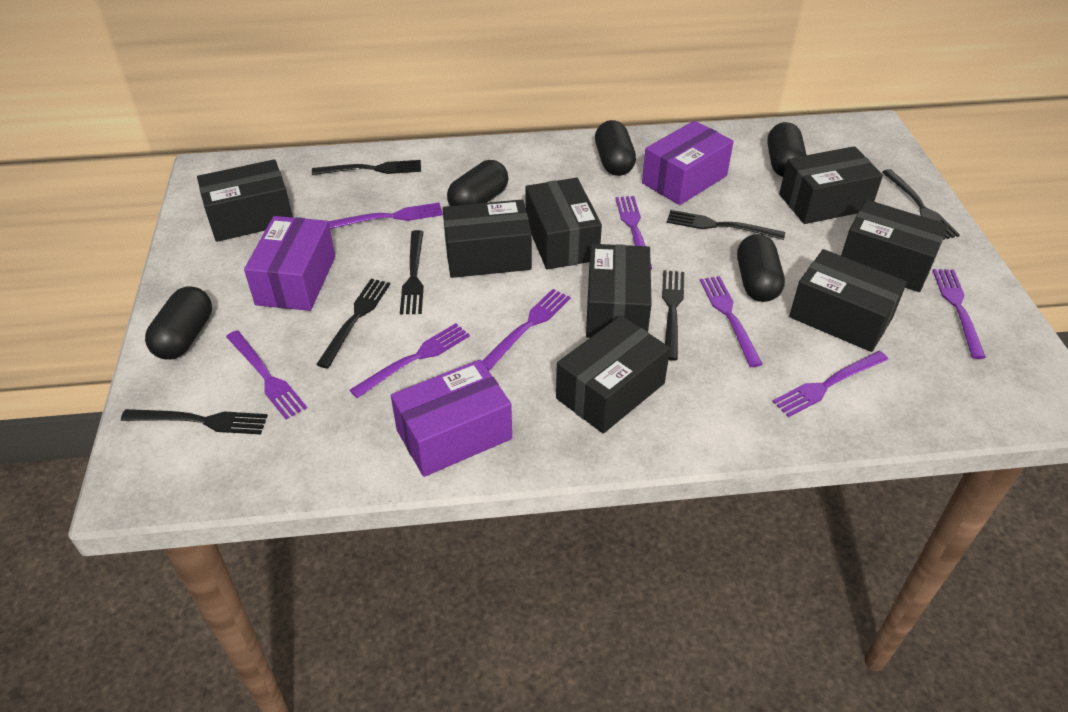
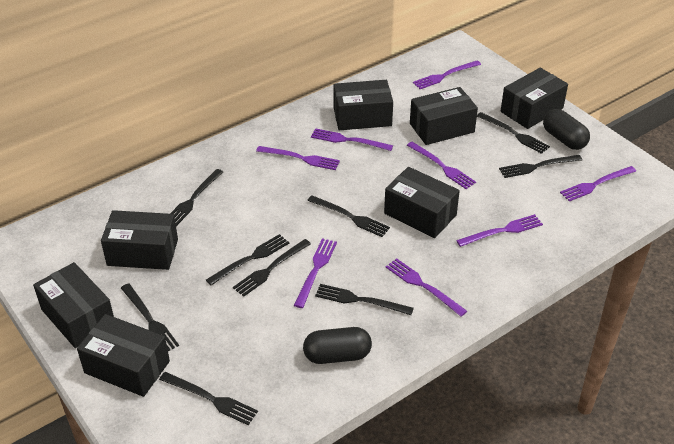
black box: [197,159,293,242] [443,200,532,278] [525,178,602,270] [556,316,670,433] [586,244,652,338] [779,146,883,224] [789,249,907,352] [841,200,948,292] = 8 -> [33,262,114,348] [77,314,170,397] [101,210,178,270] [334,80,393,130] [384,167,460,238] [410,87,478,145] [500,68,568,129] = 7
black capsule: [145,286,212,360] [447,160,508,206] [595,120,636,176] [737,234,785,302] [767,122,807,177] = 5 -> [303,327,372,364] [543,109,590,150] = 2
black fork: [121,409,268,434] [312,160,421,175] [316,279,390,368] [400,230,424,315] [662,270,684,361] [667,210,785,240] [882,169,960,240] = 7 -> [121,283,179,351] [159,372,258,425] [170,169,223,226] [206,234,289,285] [233,239,311,297] [307,195,390,237] [315,284,414,315] [477,112,550,154] [499,155,582,178] = 9
purple box: [244,216,335,311] [391,360,512,477] [642,120,734,205] = 3 -> none = 0

